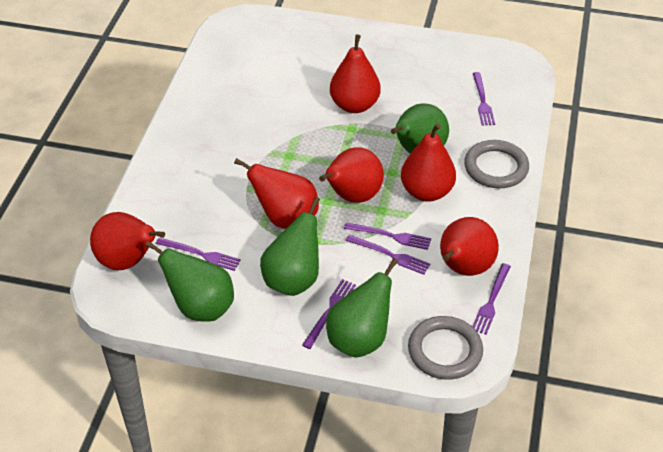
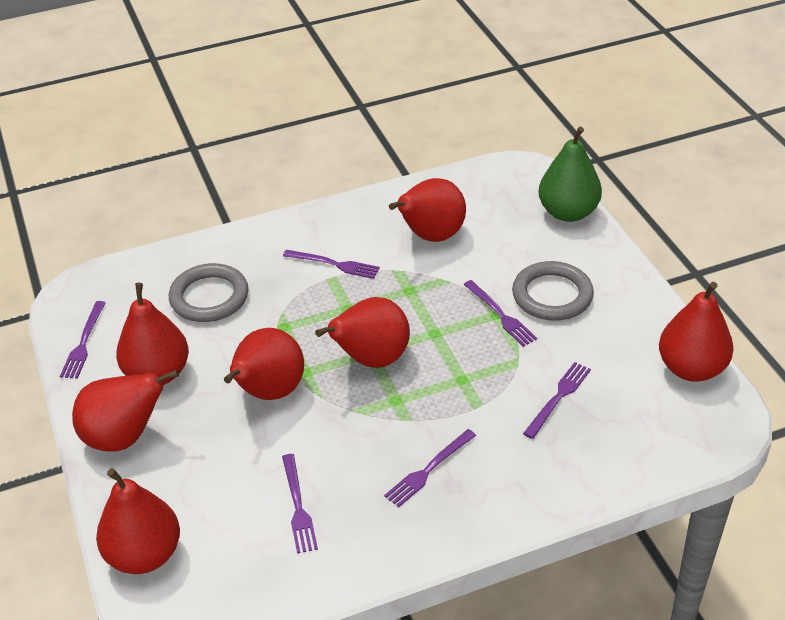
green pear: [145,241,234,322] [260,197,320,296] [326,258,398,358] [391,104,449,153] = 4 -> [539,127,602,222] = 1
red pear: [90,212,165,270] [234,158,319,229] [319,147,384,203] [330,34,381,113] [401,123,456,202] [440,217,499,276] = 6 -> [72,369,179,452] [96,468,180,574] [116,283,189,385] [224,328,304,400] [315,297,410,368] [389,178,466,242] [659,282,734,382] = 7

